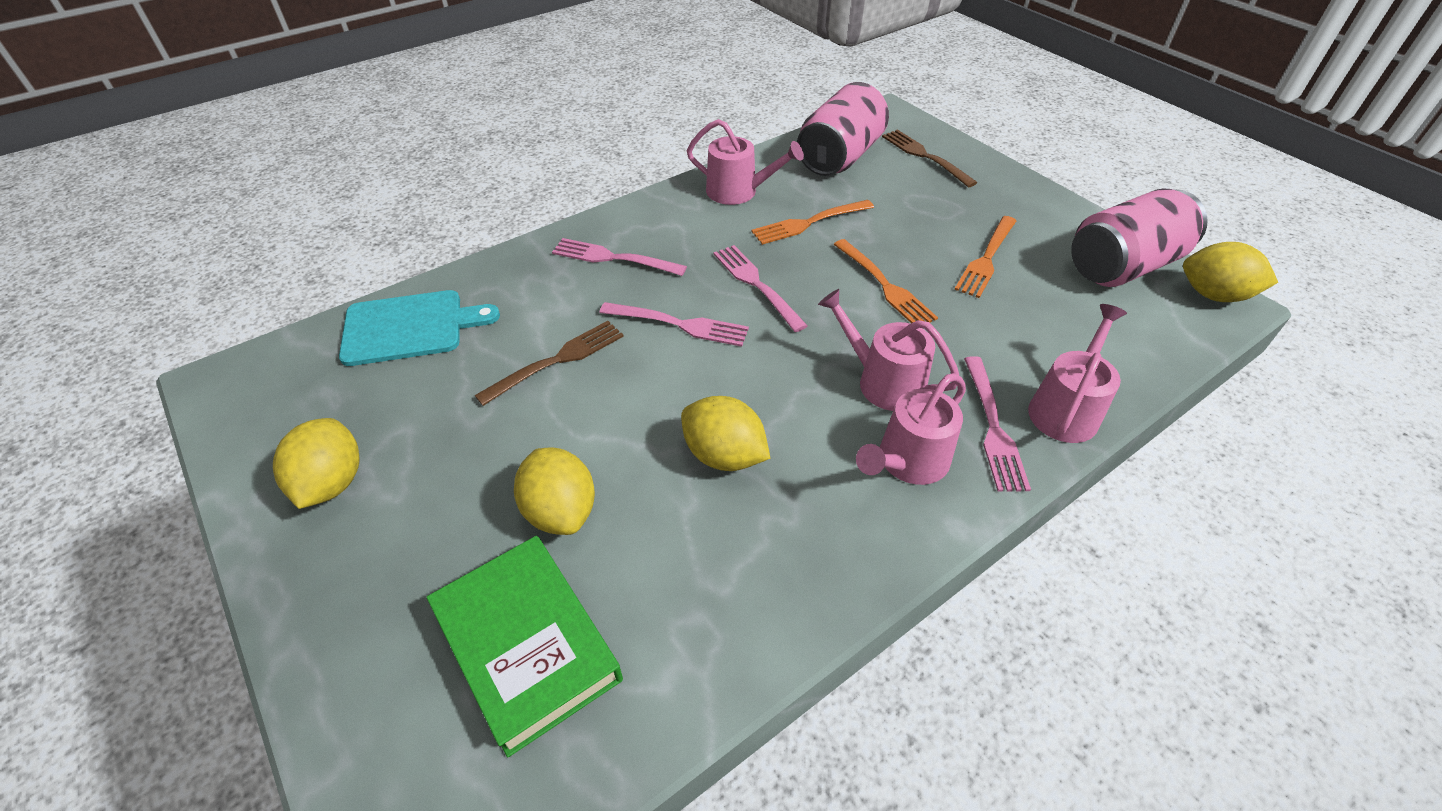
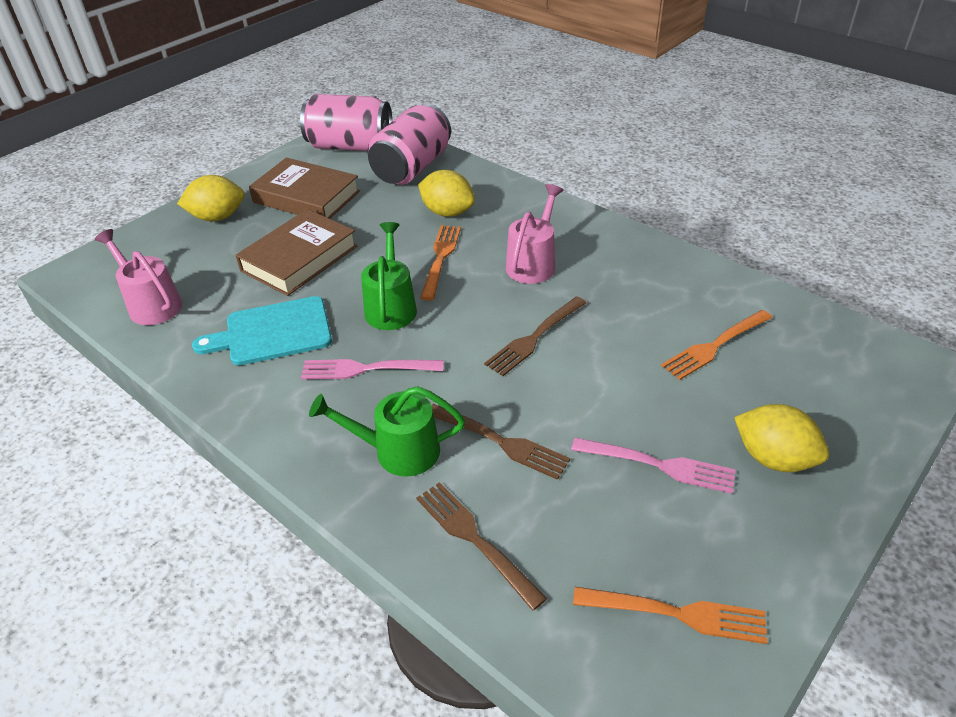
brown book: none = 0 -> [235,209,357,296] [249,158,360,219] = 2
brown fork: [474,321,624,406] [882,129,978,188] = 2 -> [416,482,547,611] [431,404,570,480] [484,296,586,376] = 3
green book: [427,536,623,757] = 1 -> none = 0
green watering can: none = 0 -> [309,386,465,476] [361,222,417,330] = 2
pink fork: [552,238,687,276] [599,302,749,347] [713,245,808,332] [964,356,1031,491] = 4 -> [301,359,444,380] [571,438,736,494] = 2
pink watering can: [686,119,804,205] [818,289,959,411] [856,373,966,485] [1028,304,1127,443] = 4 -> [95,229,182,325] [506,184,563,284] = 2
yellow lemon: [273,418,359,509] [514,447,595,535] [681,396,770,471] [1183,242,1278,302] = 4 -> [177,175,245,221] [418,170,475,217] [734,404,829,472] = 3

